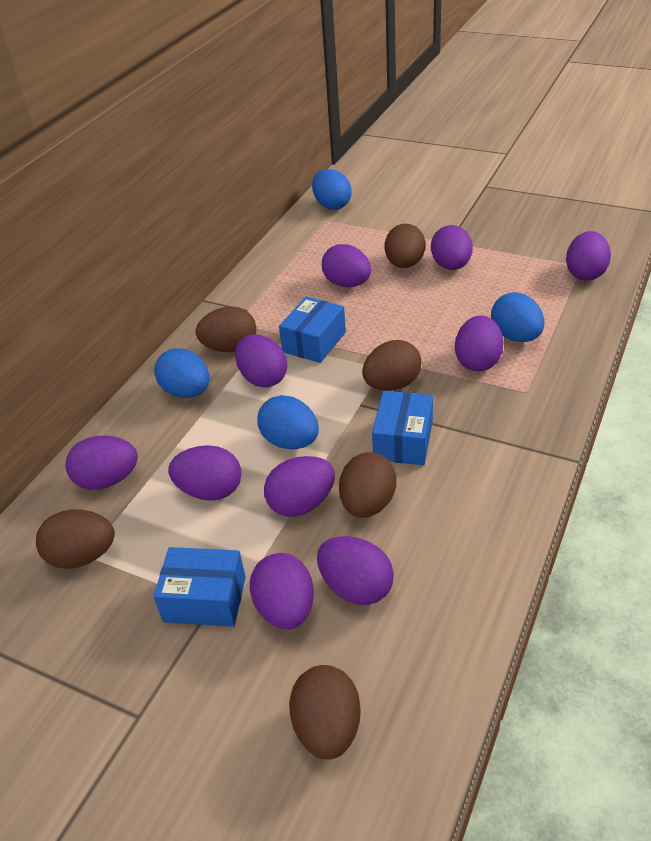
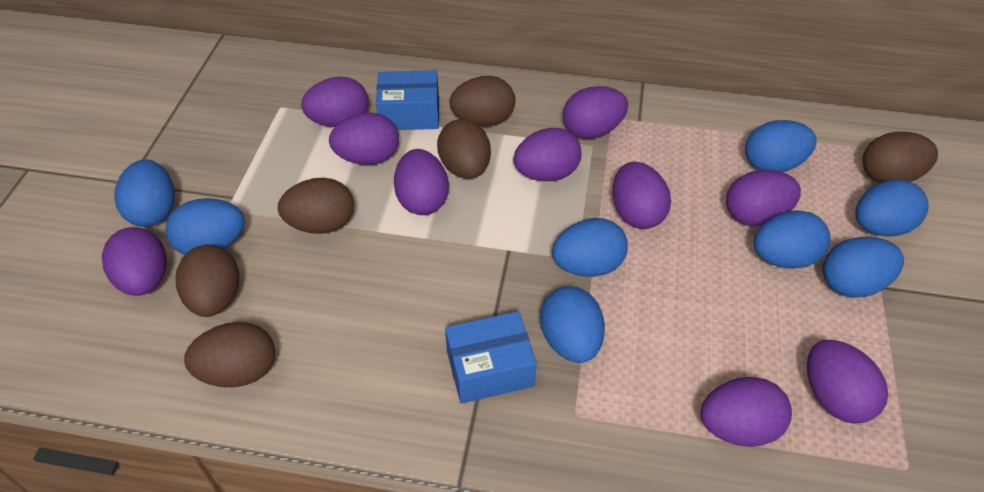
blue box: [153,547,246,627] [279,297,346,363] [372,391,433,465] = 3 -> [376,70,439,130] [445,311,537,403] = 2
blue egg: [154,348,210,398] [257,395,319,449] [312,169,352,210] [491,292,545,342] = 4 -> [114,159,175,227] [165,198,245,255] [540,286,605,363] [552,218,628,277] [745,120,817,172] [754,210,831,269] [822,236,904,298] [855,180,929,237] = 8

